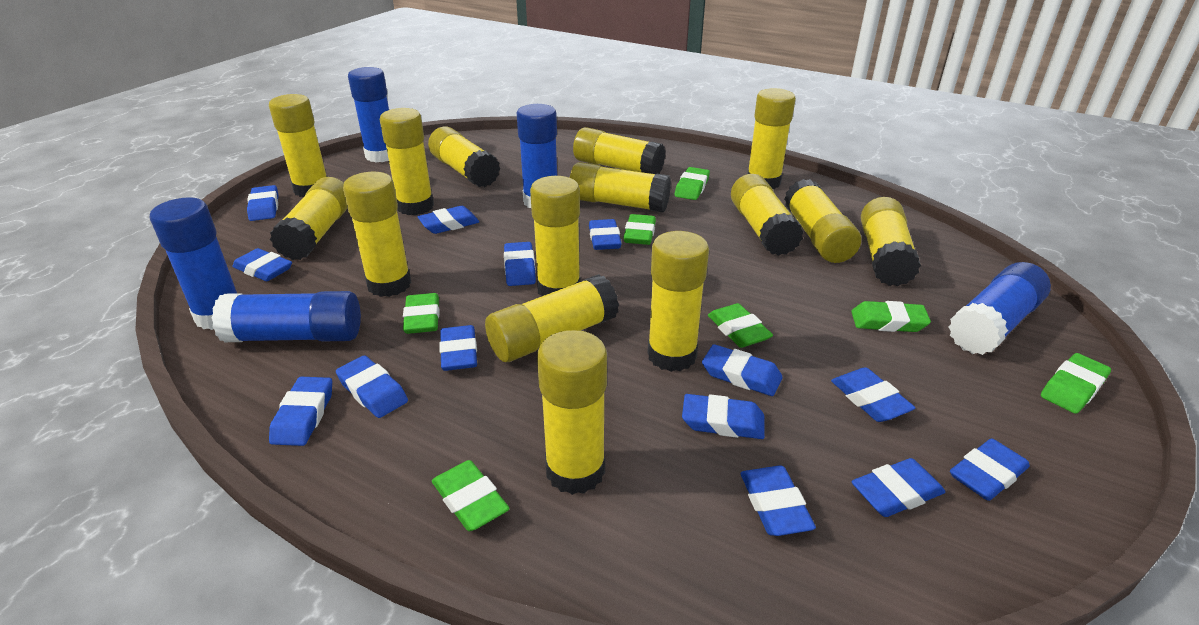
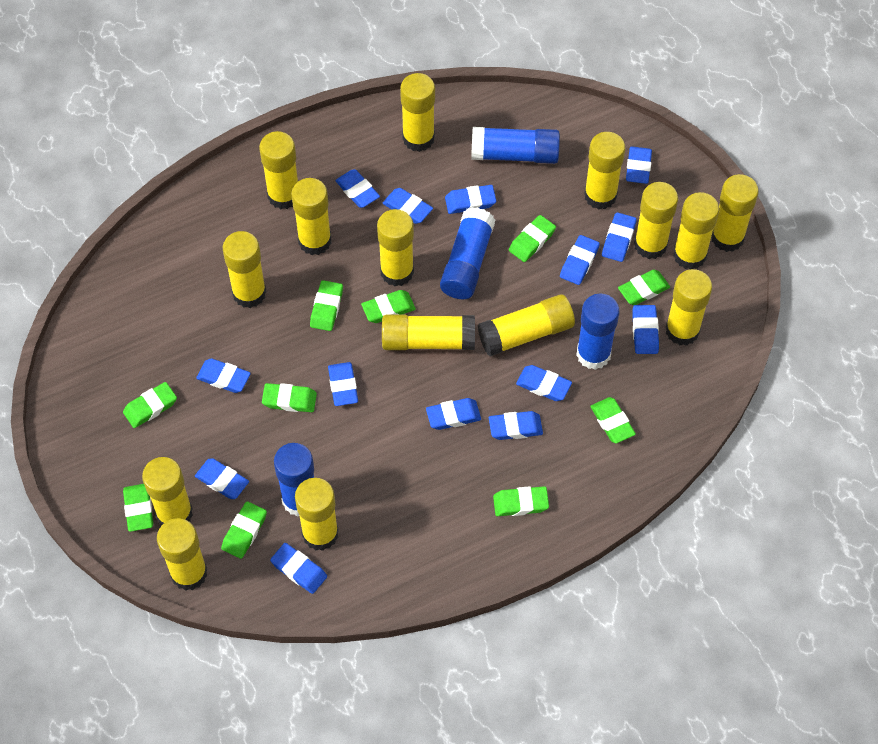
blue glue stick: [150,197,237,330] [212,291,361,342] [348,67,389,163] [517,104,557,208] [948,262,1051,355] = 5 -> [274,443,314,517] [440,207,495,299] [471,127,560,164] [576,293,620,370] = 4
green eraser: [403,293,440,334] [432,460,510,531] [623,214,656,245] [675,167,710,200] [708,303,773,348] [851,301,931,332] [1041,353,1111,414] = 7 -> [123,382,177,428] [123,484,153,532] [221,501,267,559] [262,383,317,412] [310,280,343,331] [361,290,416,323] [493,486,549,516] [509,215,556,262] [590,397,636,443] [618,270,670,305] = 10

